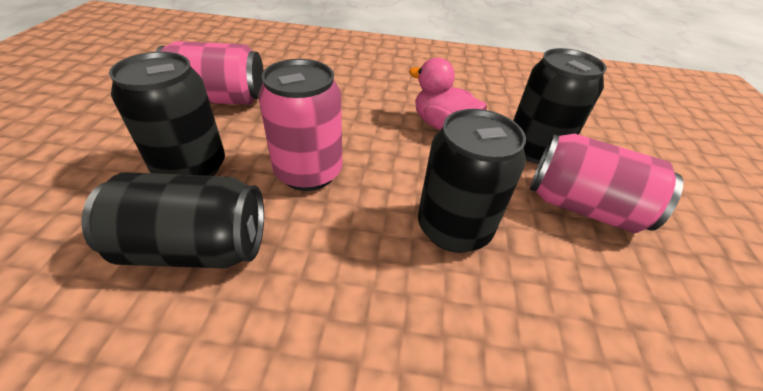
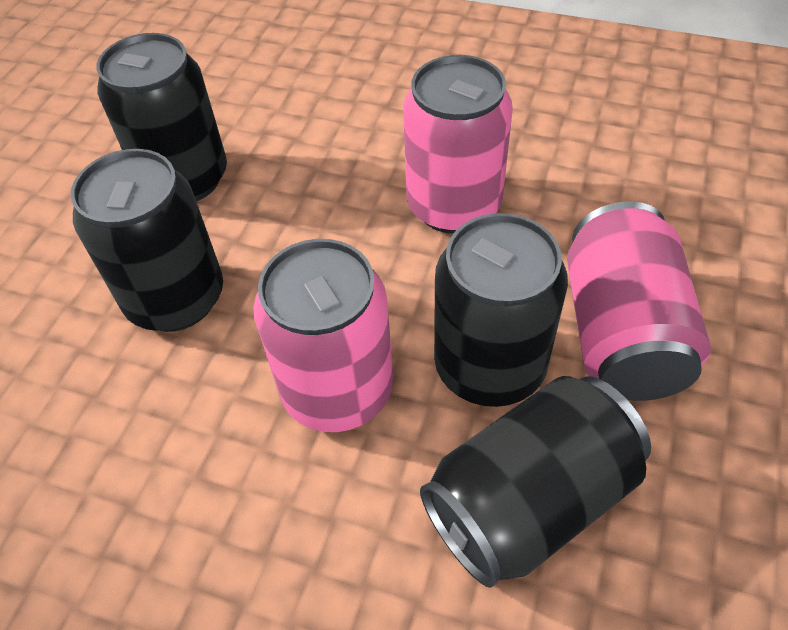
pink duck: [409,58,487,130] = 1 -> none = 0

